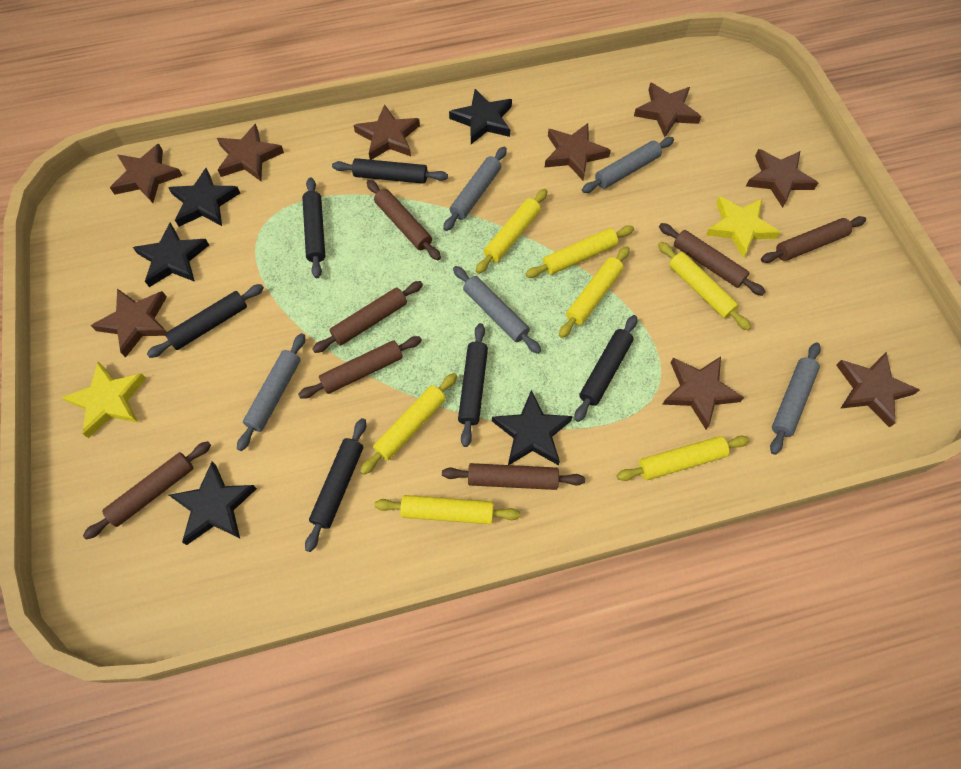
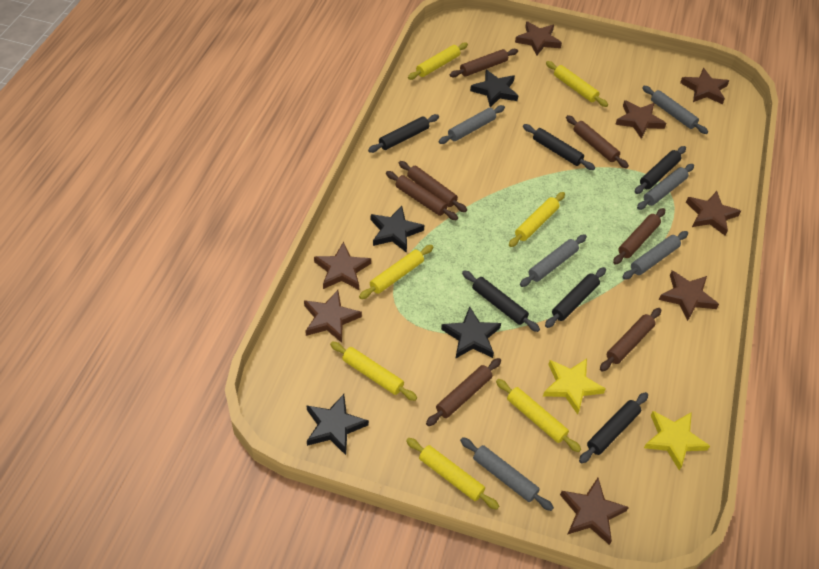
black star: [133,223,209,287] [168,168,240,227] [169,462,257,545] [449,89,512,144] [492,390,573,465] = 5 -> [306,394,369,455] [371,206,425,253] [441,306,501,359] [470,70,518,107] = 4
brown star: [91,289,167,358] [110,144,183,203] [217,124,284,181] [353,104,420,160] [545,123,611,180] [634,82,701,137] [662,356,744,429] [746,149,818,208] [836,352,920,428] = 9 -> [304,290,362,343] [314,242,371,290] [515,21,562,55] [560,478,629,545] [615,100,667,139] [659,270,719,321] [680,68,729,104] [686,191,741,236] = 8
grey rolling pin: [237,333,305,451] [443,147,507,231] [453,266,541,354] [582,137,674,193] [770,342,821,455] = 5 -> [439,105,505,144] [460,437,554,511] [520,234,587,287] [622,231,688,280] [637,164,694,210] [642,86,708,134] = 6

